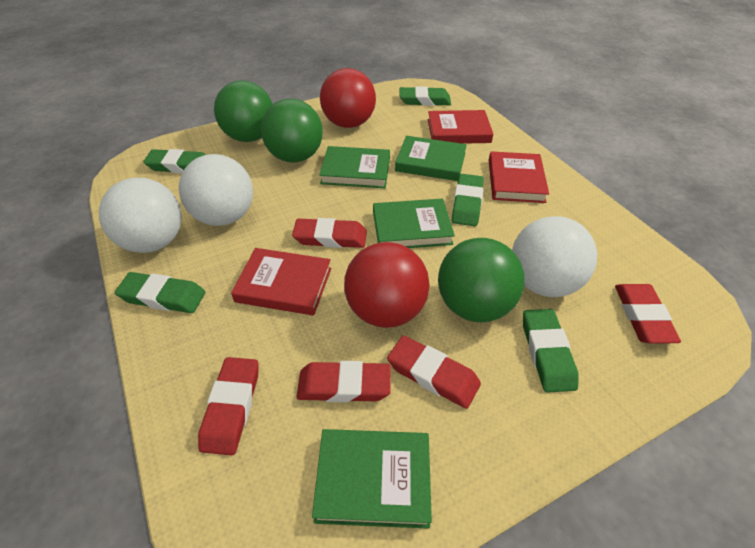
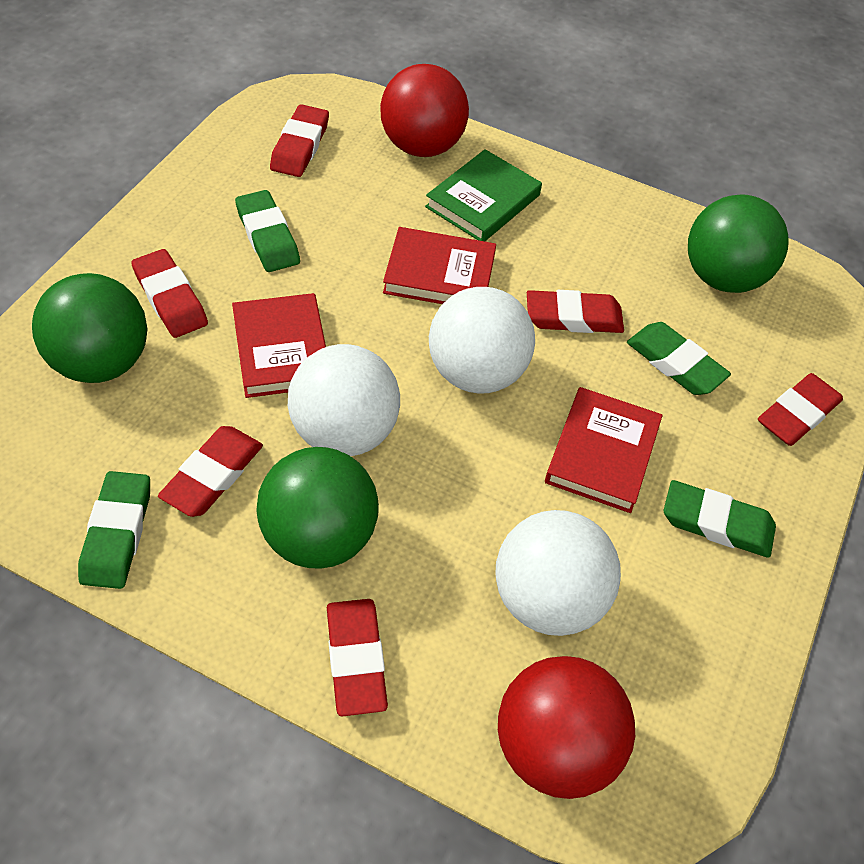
green book: [312,429,432,529] [319,146,390,188] [373,198,455,248] [395,136,467,181] = 4 -> [425,149,542,241] = 1
green eraser: [115,272,205,313] [143,149,206,173] [400,86,451,106] [452,174,484,226] [523,309,579,393] = 5 -> [78,471,150,589] [235,190,300,272] [627,322,731,395] [664,480,776,558] = 4
red eraser: [198,357,259,455] [292,218,367,248] [297,361,391,402] [387,336,481,409] [615,284,681,344] = 5 -> [131,249,208,338] [158,426,263,517] [270,104,329,177] [327,599,388,716] [527,290,624,333] [758,373,843,446] = 6

